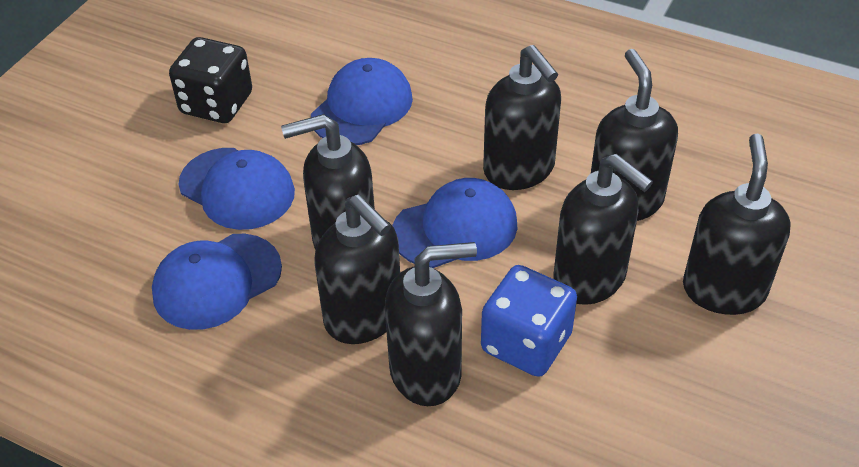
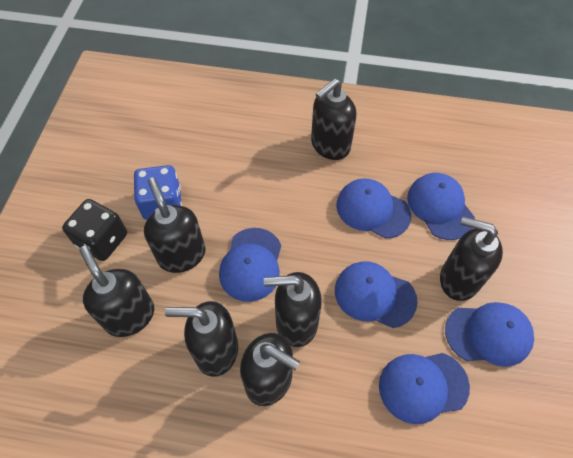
blue cap: [152,234,282,330] [179,148,295,230] [311,58,413,145] [392,178,517,268] = 4 -> [219,228,281,302] [335,262,418,328] [336,178,411,239] [379,353,470,424] [407,173,475,240] [445,302,534,367] = 6

